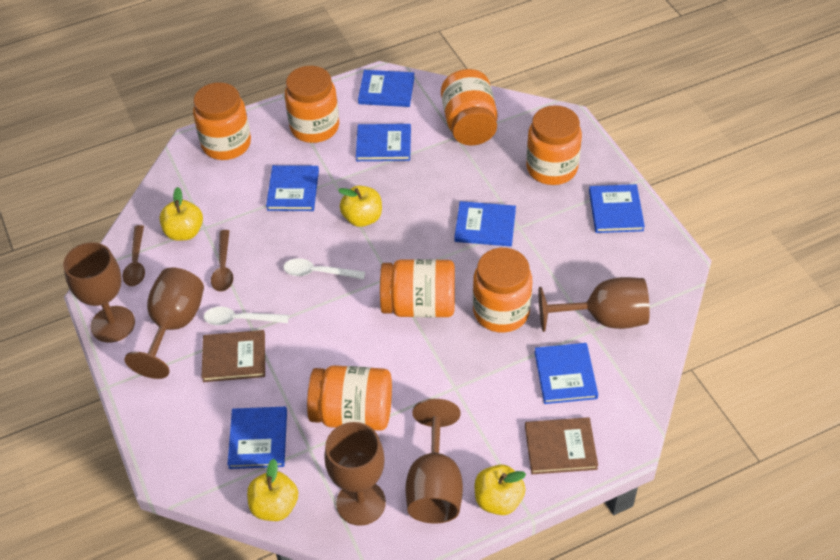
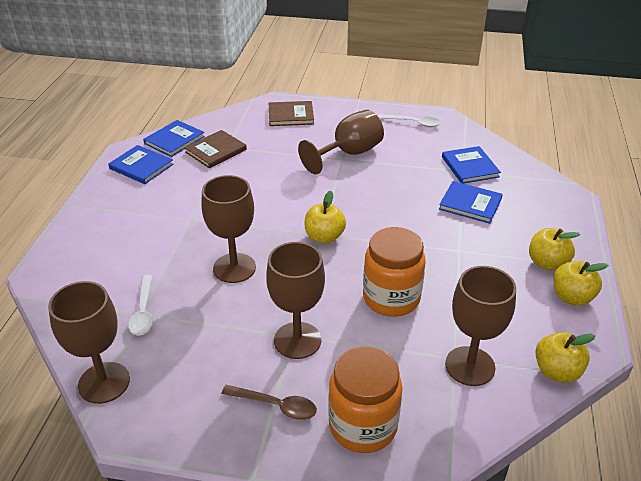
blue book: [227,407,287,469] [266,165,319,211] [356,124,411,161] [358,70,415,107] [454,201,516,247] [534,343,598,404] [589,184,645,233] = 7 -> [108,145,174,184] [143,120,205,157] [439,181,503,224] [442,146,501,184] = 4
brown spoon: [123,225,145,286] [211,230,233,292] = 2 -> [221,385,317,420] = 1
orange jar: [193,82,251,160] [285,66,339,143] [307,365,392,431] [380,259,455,318] [441,69,498,146] [473,248,532,333] [526,105,582,185] = 7 -> [328,346,402,453] [363,227,426,317] = 2

